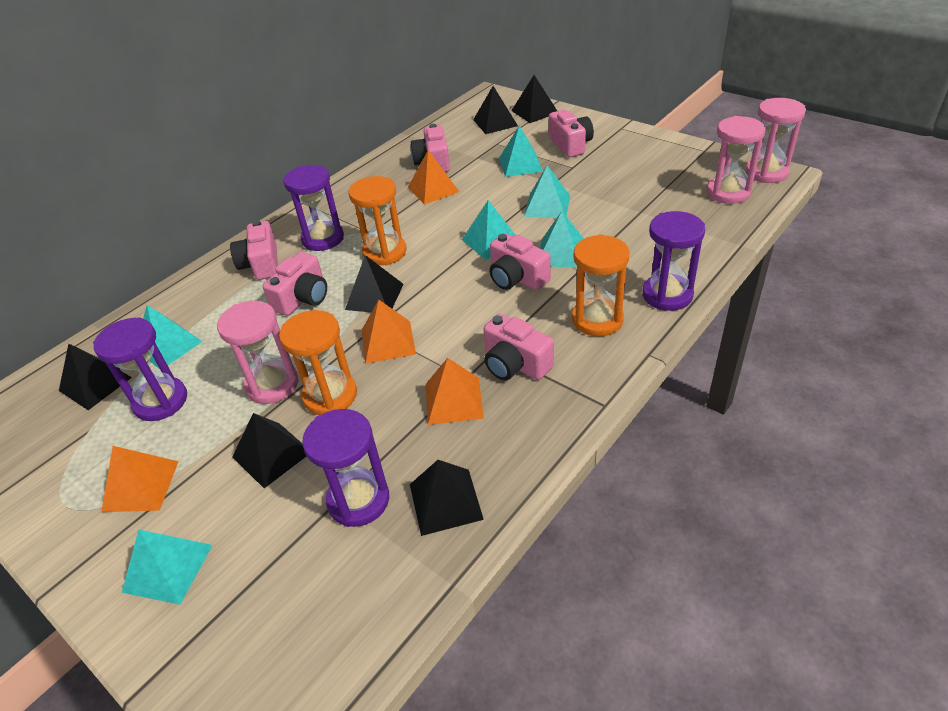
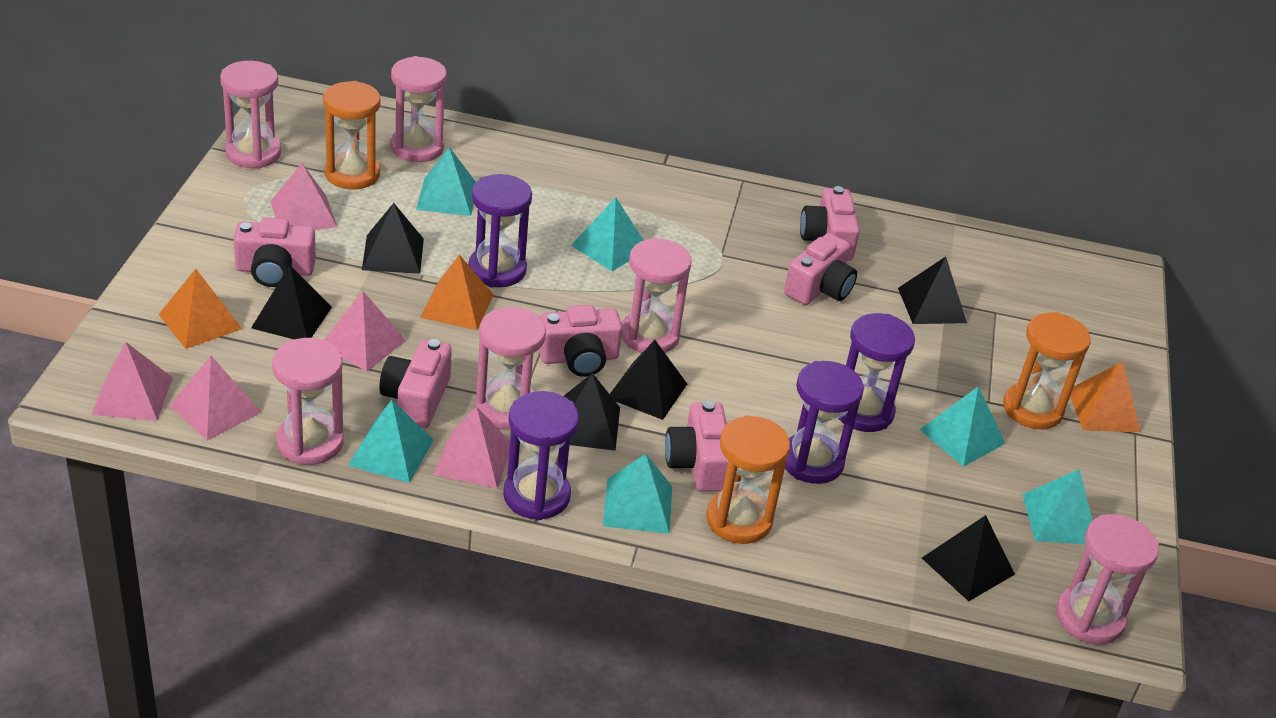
orange pyramid: [101,446,179,512] [362,300,416,364] [408,150,459,205] [426,358,484,425] = 4 -> [158,269,242,349] [420,254,494,330] [1070,361,1141,432] = 3
pink hourglass: [217,301,299,404] [707,116,765,204] [746,98,806,183] = 3 -> [220,61,281,169] [272,338,344,465] [391,56,447,162] [475,307,546,430] [621,238,692,353] [1056,514,1159,644] = 6
pink pyramid: none = 0 -> [91,342,173,421] [169,356,261,441] [270,163,337,230] [324,291,406,371] [433,407,510,489] = 5

